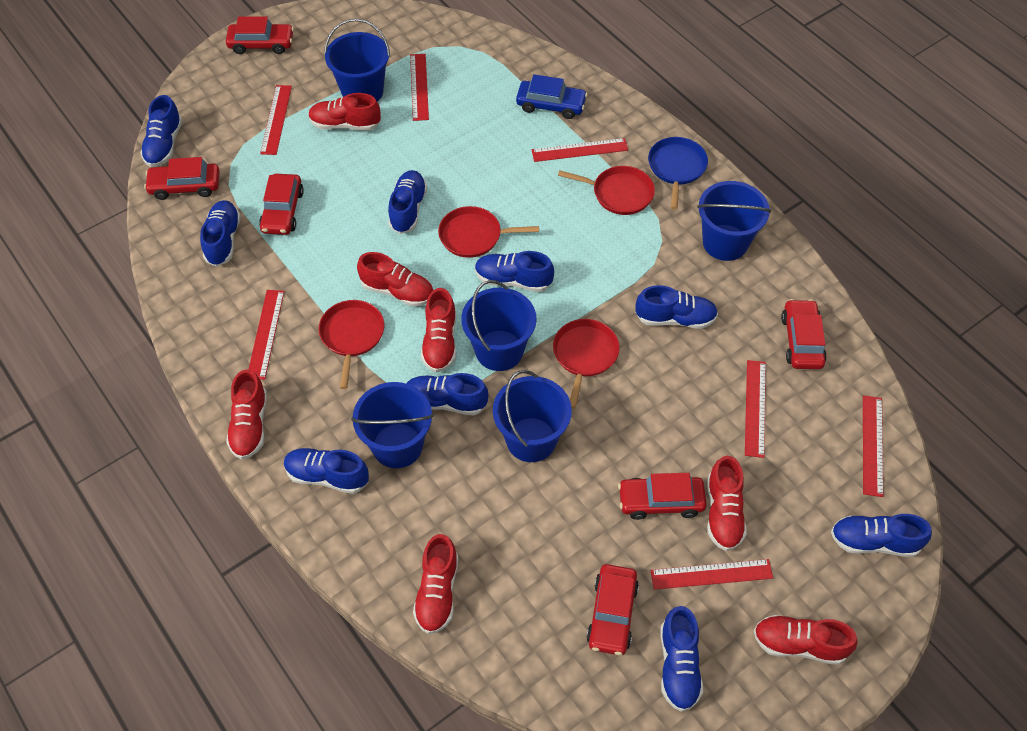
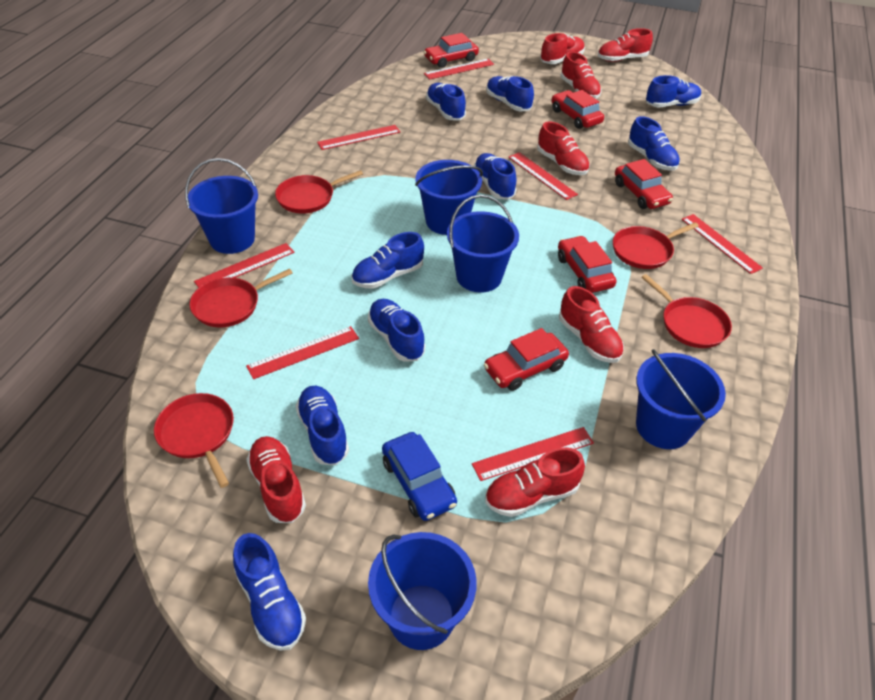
blue pan: [648,137,708,209] = 1 -> none = 0
red car: [144,157,220,200] [226,16,294,54] [259,174,304,235] [586,564,639,655] [618,473,707,520] [781,299,827,369] = 6 -> [424,33,479,68] [484,328,569,391] [551,90,604,129] [558,236,617,293] [615,159,673,209] = 5
red pan: [319,300,384,389] [438,206,539,258] [553,319,620,409] [558,166,655,215] = 4 -> [154,393,234,488] [190,269,293,328] [275,170,363,214] [613,222,699,269] [641,274,732,348] = 5

